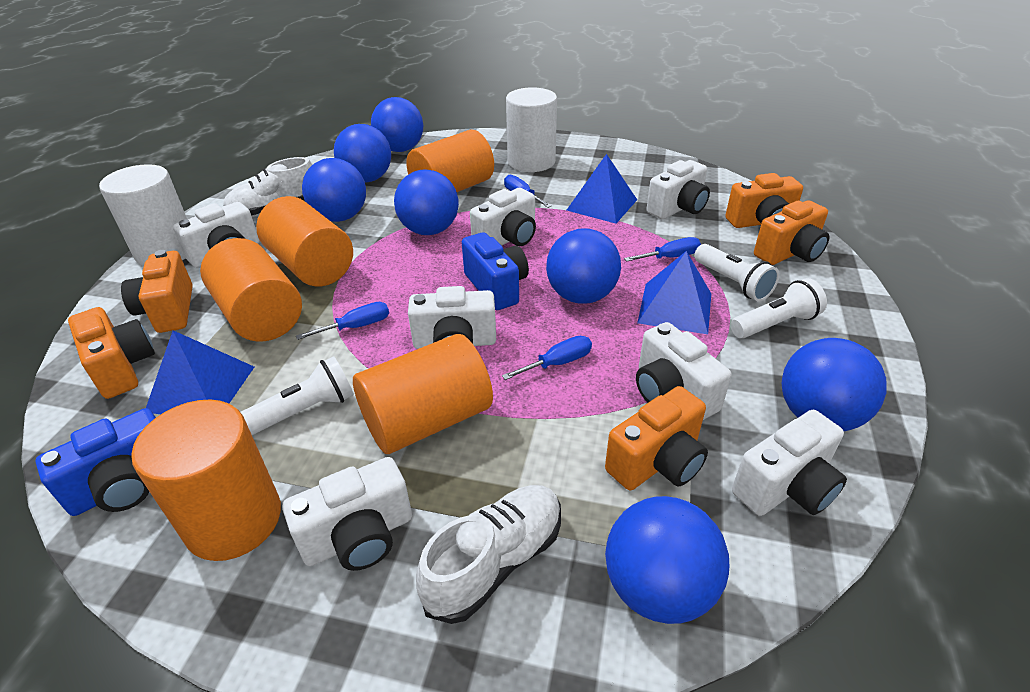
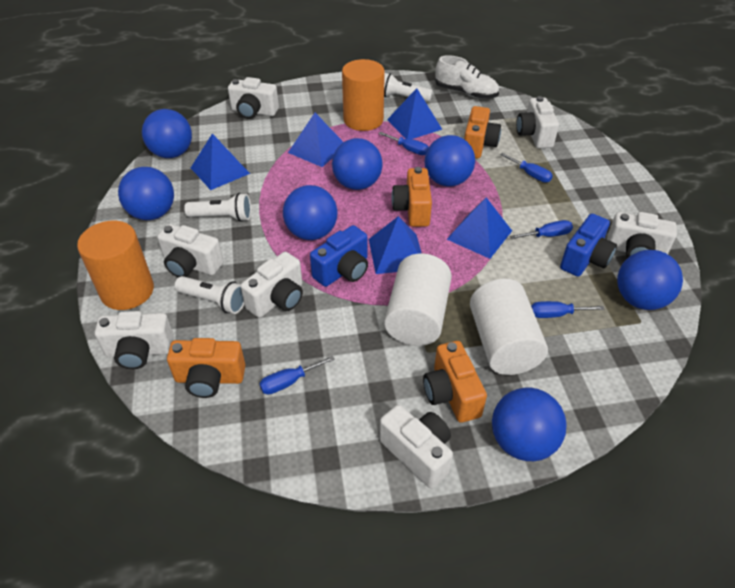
blue pyramid: [146,330,254,414] [567,154,637,224] [637,251,711,334] = 3 -> [191,133,250,190] [288,113,343,167] [369,216,421,274] [387,88,442,139] [447,198,512,259] = 5
blue screwdriver: [296,302,389,340] [502,336,592,380] [504,175,551,208] [624,237,701,262] = 4 -> [259,356,335,394] [378,132,429,155] [500,153,553,182] [510,220,573,239] [531,301,605,318] = 5
orange camera: [68,307,155,399] [121,250,193,333] [605,386,708,490] [725,173,803,228] [754,200,830,265] = 5 -> [167,338,245,398] [392,167,432,227] [423,341,487,423] [464,106,501,158] = 4
orange cylinder: [131,399,281,561] [200,238,302,342] [256,196,353,286] [353,334,493,454] [407,130,494,192] = 5 -> [77,221,154,310] [342,59,385,131] = 2
white shoe: [224,157,312,217] [416,485,561,624] = 2 -> [435,55,499,99] = 1

